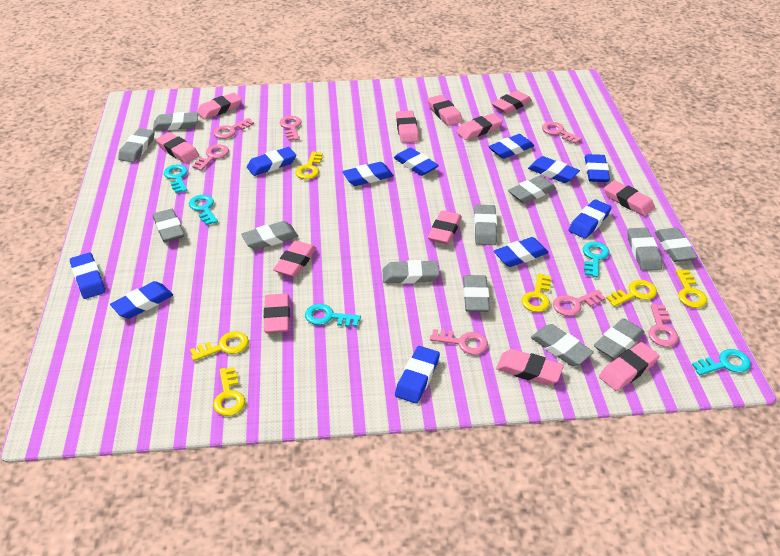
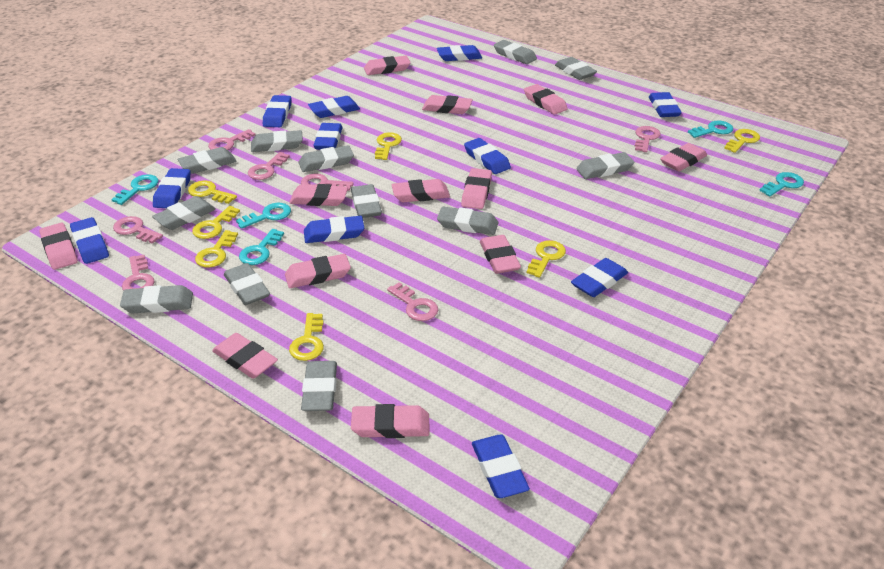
yellow key: [190,331,249,361] [213,367,245,416] [295,151,323,179] [521,274,551,312] [606,280,657,307] [676,269,707,308] = 6 -> [188,181,237,204] [192,206,240,239] [195,230,238,268] [289,313,324,361] [375,132,402,160] [526,240,566,278] [724,129,760,153] = 7

